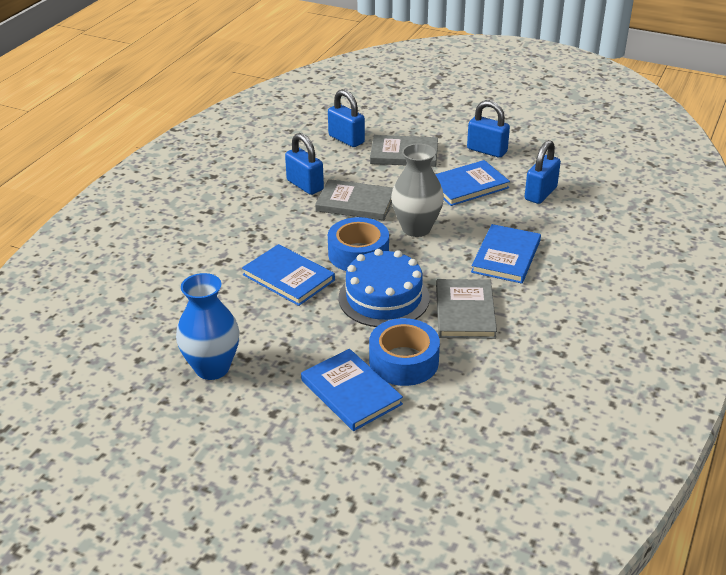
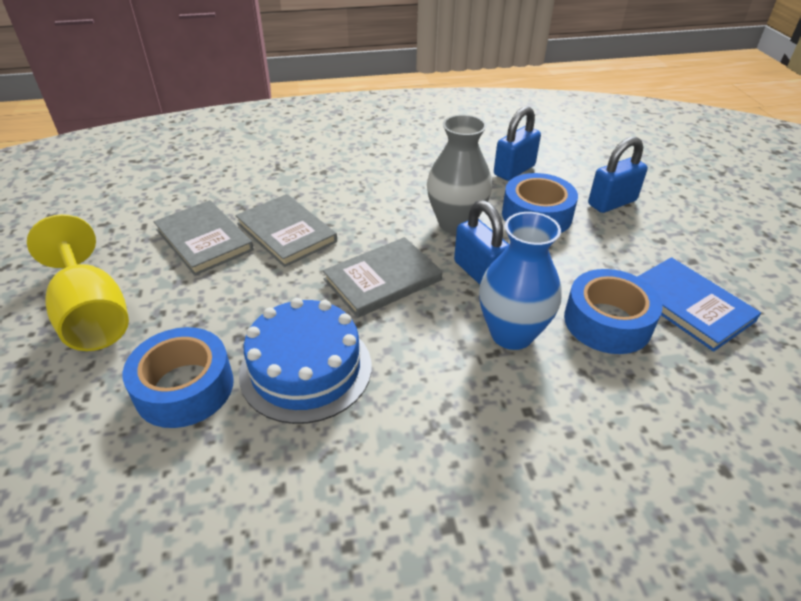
blue book: [242,244,335,306] [301,349,403,431] [435,160,510,206] [471,224,541,284] = 4 -> [637,257,761,352] = 1
blue padlock: [285,133,324,195] [328,89,365,147] [467,100,510,158] [525,140,561,204] = 4 -> [454,200,509,285] [494,106,541,181] [588,137,648,213] = 3
blue tape: [328,217,389,271] [369,318,440,386] = 2 -> [123,327,234,428] [502,173,578,233] [564,269,663,354] = 3
yellow goblet: none = 0 -> [27,214,129,351] = 1

